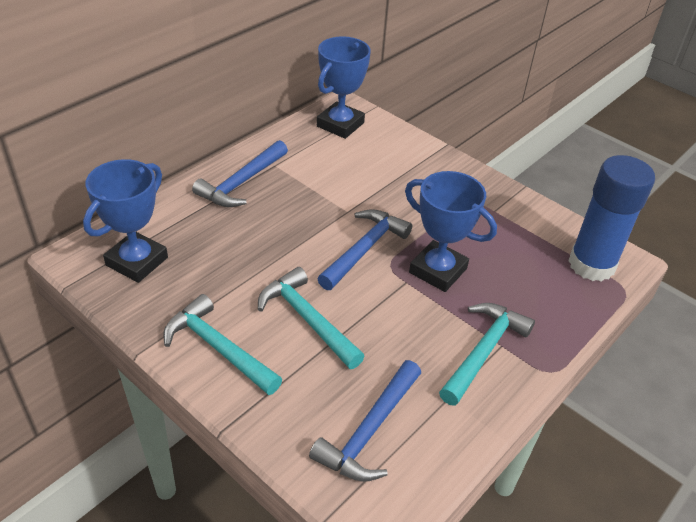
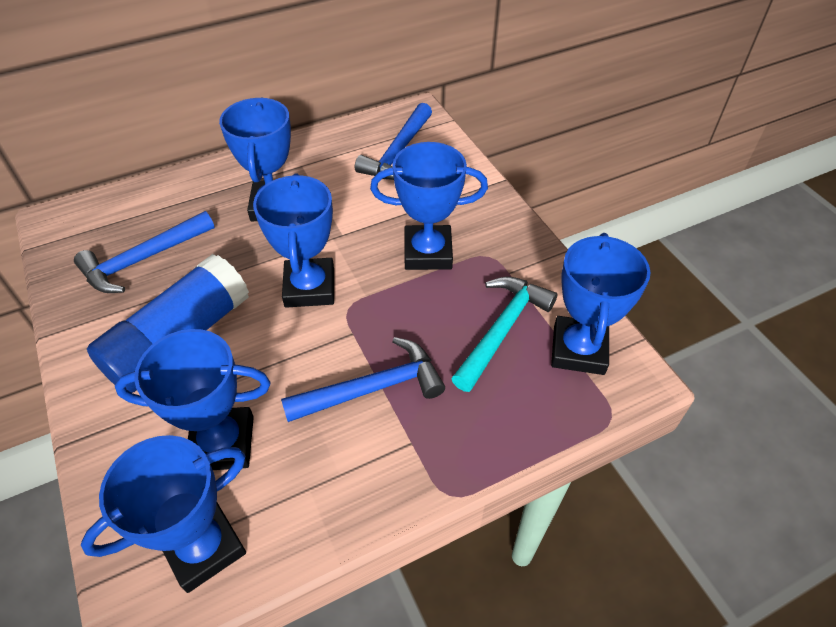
blue trophy: [83,159,168,283] [317,36,371,139] [405,171,497,292] = 3 -> [80,435,246,593] [115,329,270,470] [219,98,291,221] [253,173,334,308] [370,142,488,270] [551,233,650,375] = 6
turquoise hammer: [163,294,282,395] [258,267,365,369] [439,303,535,406] = 3 -> [451,277,558,392] = 1

